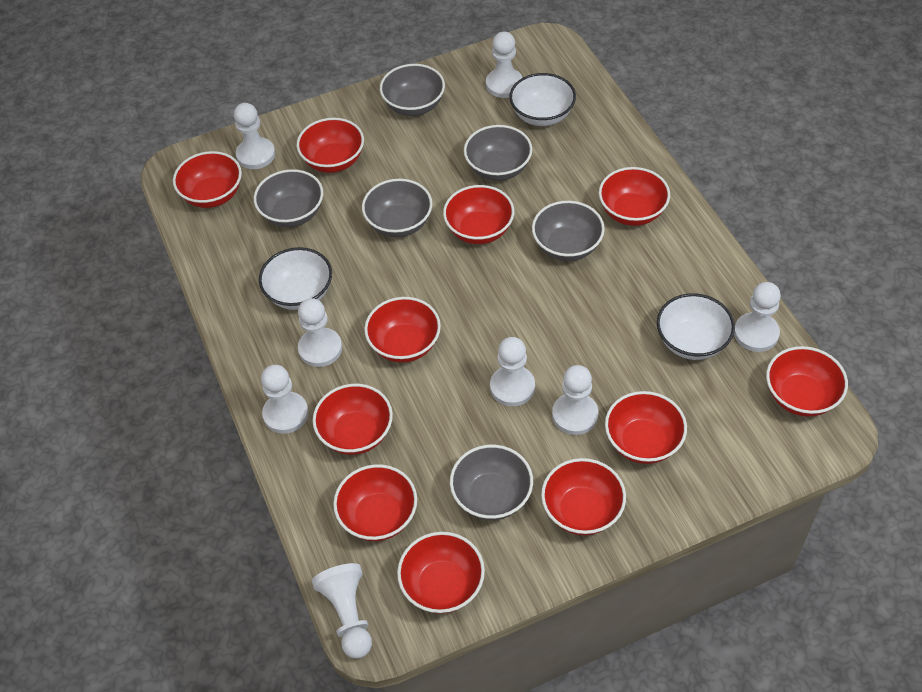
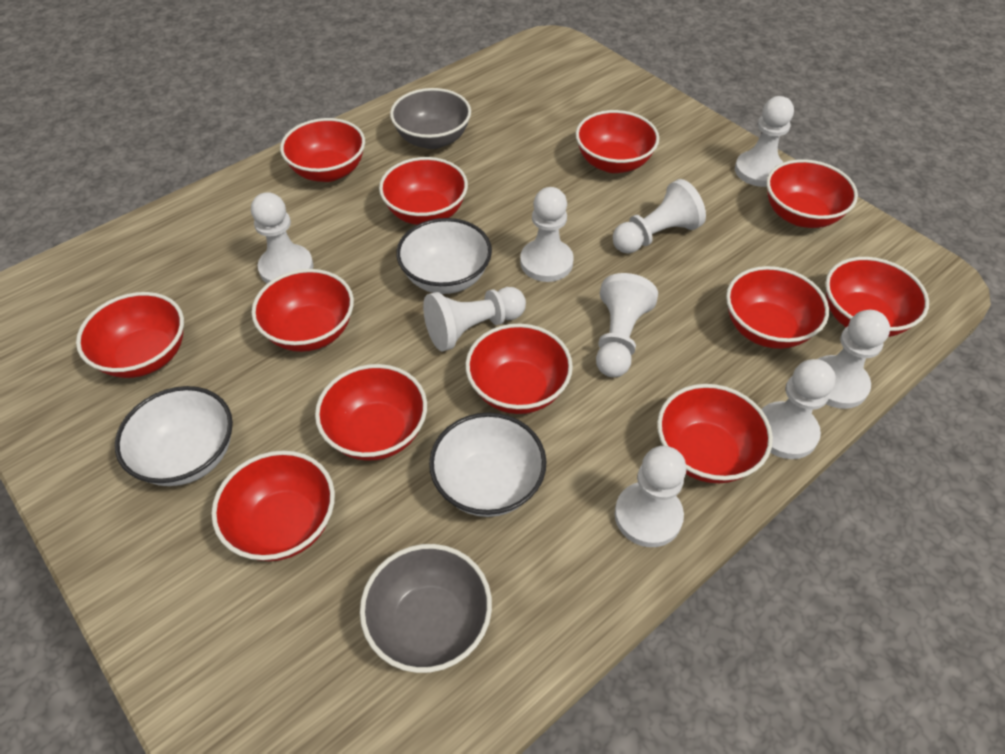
grey bowl: [254,169,323,227] [362,179,432,237] [380,64,445,116] [450,445,533,520] [464,125,532,181] [532,201,605,261] = 6 -> [360,544,492,673] [390,88,471,149] = 2
red bowl: [173,151,242,208] [297,118,364,173] [313,384,393,455] [333,464,417,541] [364,297,441,363] [397,532,485,614] [443,185,514,244] [541,458,626,535] [599,167,670,226] [605,391,687,464] [766,346,848,416] = 11 -> [76,292,184,378] [211,451,335,561] [252,269,354,352] [280,118,365,182] [315,364,427,461] [379,157,468,225] [465,323,573,414] [576,110,659,173] [657,384,773,483] [726,266,829,349] [766,159,858,228] [825,257,929,337] = 12
white pawn: [234,103,275,169] [261,365,309,434] [298,298,342,367] [312,563,372,659] [486,32,523,98] [490,337,535,406] [552,365,599,435] [734,282,781,352] = 8 -> [251,192,314,283] [423,287,526,352] [520,187,574,282] [596,273,658,377] [613,179,706,254] [615,446,687,547] [735,96,794,187] [761,359,836,459] [818,310,890,409] = 9

